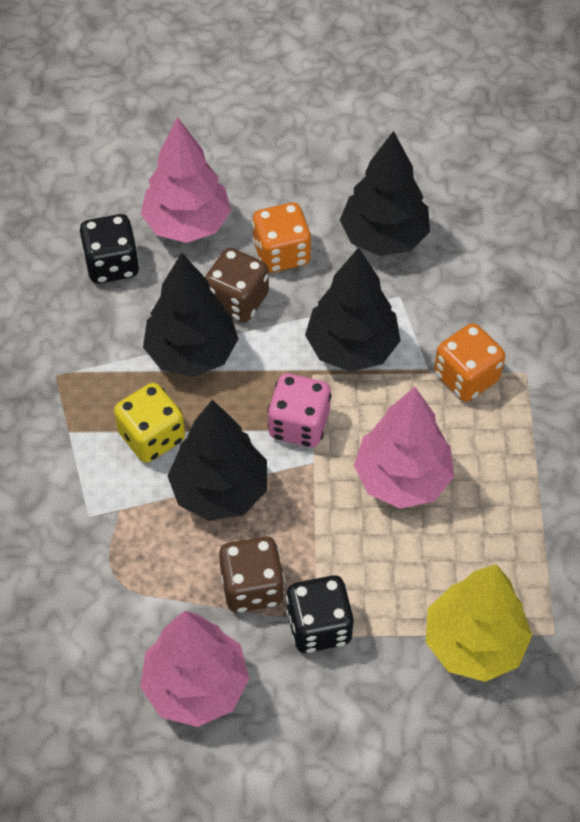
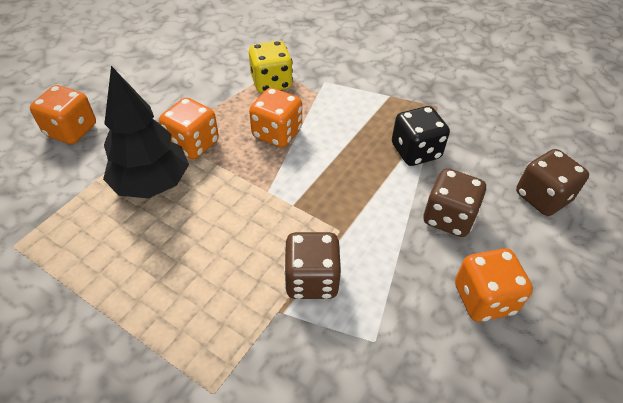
black dice: [80,214,140,284] [286,575,354,653] = 2 -> [392,106,450,166] = 1
black tree: [143,253,238,377] [167,400,267,521] [305,247,400,372] [340,131,430,256] = 4 -> [103,66,189,198] = 1
brown dice: [205,248,269,322] [219,537,285,612] = 2 -> [284,232,341,299] [424,168,487,237] [516,149,589,216] = 3
orange dice: [252,203,311,273] [434,323,505,402] = 2 -> [30,85,96,144] [159,97,219,159] [249,88,302,148] [455,248,533,322] = 4
pink dice: [267,373,331,447] = 1 -> none = 0
pink tree: [140,611,249,727] [141,117,231,243] [354,387,454,509] = 3 -> none = 0
yellow tree: [426,564,532,682] = 1 -> none = 0

